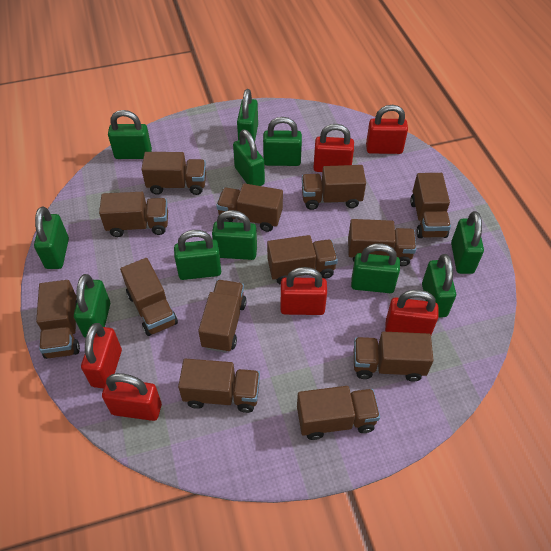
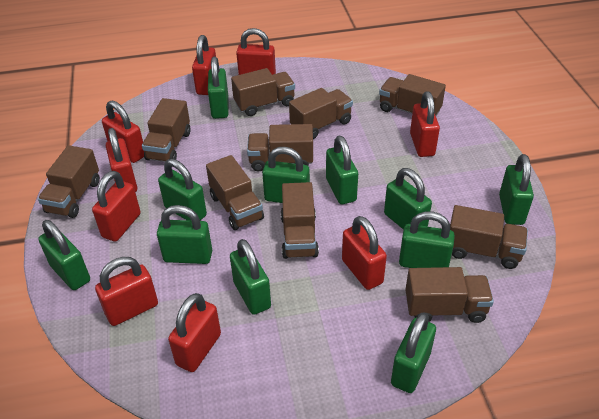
brown truck: [36,280,80,359] [99,192,168,237] [120,258,178,336] [141,152,206,195] [178,359,260,413] [198,280,247,352] [216,183,283,232] [267,235,338,285] [297,386,380,440] [302,165,366,210] [348,219,416,266] [354,332,434,382] [410,173,451,238] = 13 -> [38,145,100,218] [142,98,191,162] [206,155,264,230] [231,68,295,116] [247,124,313,172] [281,182,319,259] [289,88,353,139] [379,74,446,116] [405,267,494,323] [450,205,528,269] = 10
red padlock: [81,323,122,389] [102,373,162,421] [280,267,327,315] [313,124,354,172] [366,105,408,154] [385,290,438,335] = 6 -> [92,171,141,242] [95,257,158,326] [102,100,144,163] [106,128,137,192] [168,293,221,372] [192,35,216,95] [236,28,276,75] [342,216,387,290] [410,91,440,157] = 9

